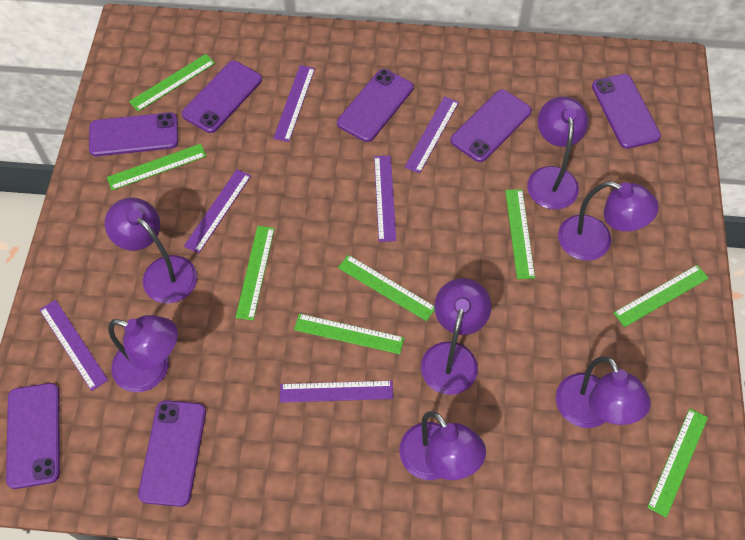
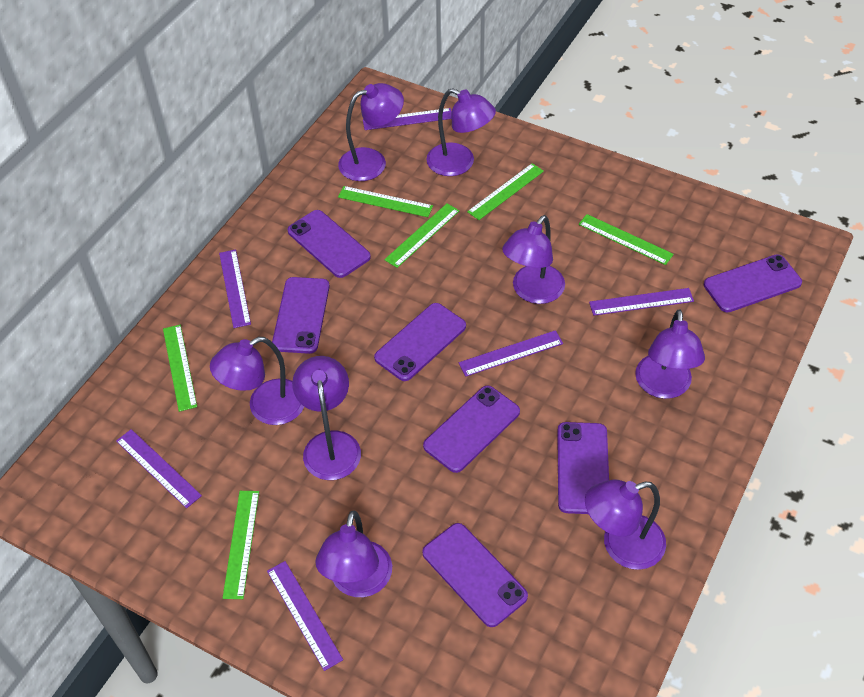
green ruler: [107,144,206,190] [129,54,215,112] [235,226,275,321] [294,314,404,354] [338,255,435,321] [505,189,535,279] [613,265,709,327] [647,408,708,518] = 8 -> [163,325,197,412] [223,491,259,599] [338,186,433,217] [384,203,460,268] [467,163,544,220] [579,214,674,265] = 6
purple lamp: [105,198,197,303] [108,315,178,392] [399,411,486,480] [421,278,491,395] [527,96,589,210] [556,356,651,428] [558,181,659,261] = 7 -> [210,337,304,425] [292,356,361,480] [315,511,392,597] [338,83,404,181] [426,88,496,176] [502,215,565,304] [585,479,666,570] [635,309,705,399] = 8

